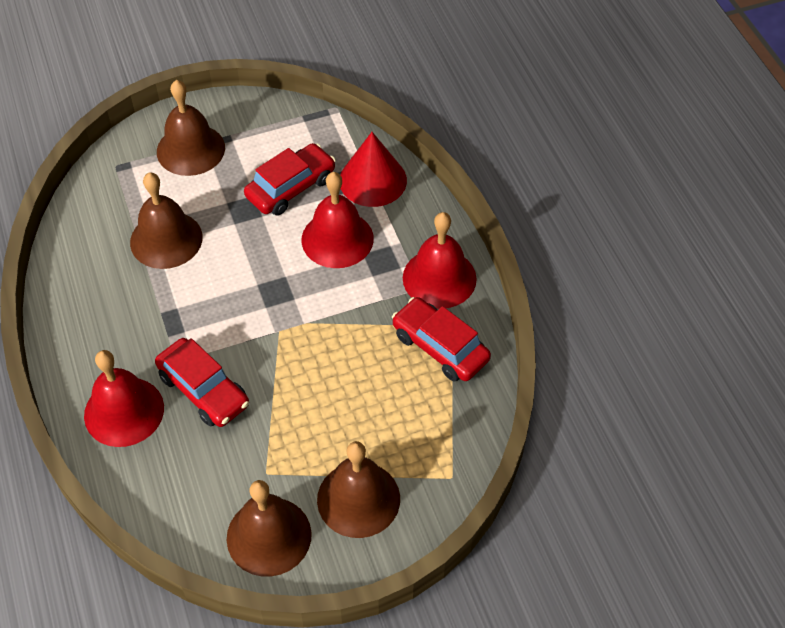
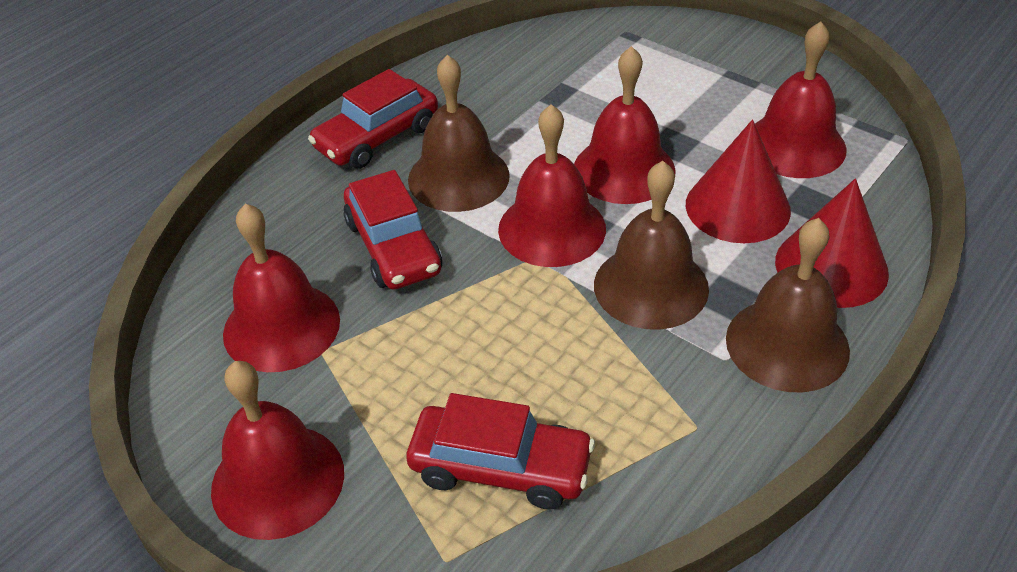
brown bell: [130,172,203,269] [157,80,225,176] [227,480,312,577] [317,441,400,538] = 4 -> [408,55,510,212] [594,161,709,330] [726,218,850,392] = 3
red bell: [84,350,164,447] [302,172,374,268] [403,212,477,309] = 3 -> [211,361,344,540] [223,204,340,372] [498,104,606,267] [574,46,676,204] [755,21,847,178] = 5
red cone: [340,132,407,207] = 1 -> [686,120,791,243] [775,179,889,308] = 2

